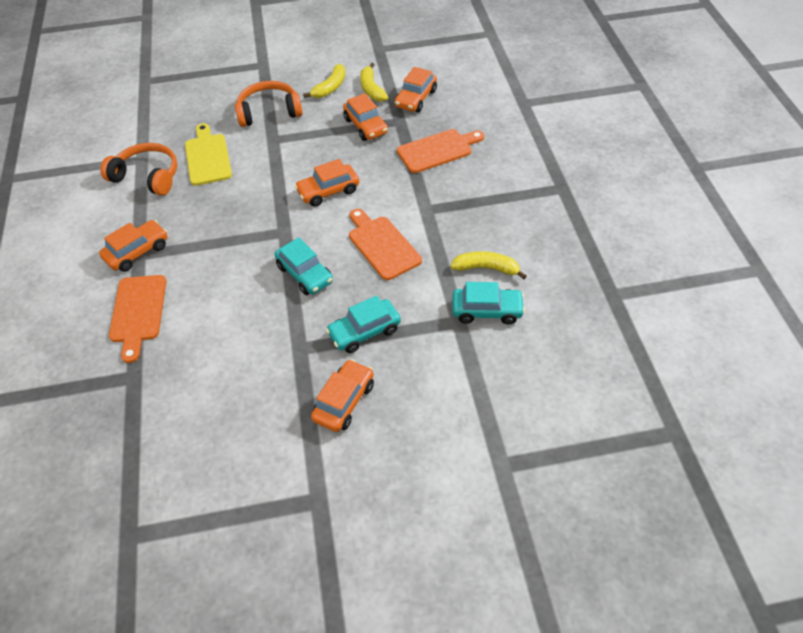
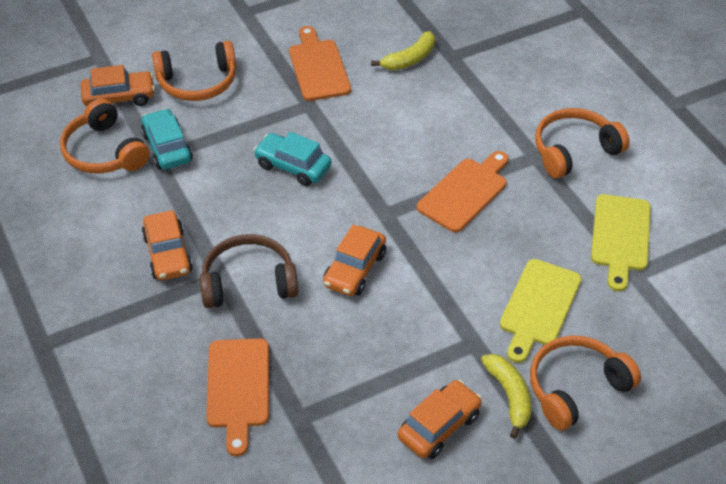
brown headphones: none = 0 -> [200,234,298,308] = 1
orange car: [99,220,168,272] [295,159,359,207] [311,359,374,432] [343,93,388,141] [395,67,437,112] = 5 -> [81,65,155,106] [142,210,193,280] [323,225,386,296] [398,380,482,459] = 4
orange headphones: [100,143,177,196] [235,81,302,127] = 2 -> [60,98,150,174] [152,41,236,101] [530,336,641,431] [535,108,630,178] = 4
turquoise car: [275,238,333,295] [326,295,401,353] [452,282,525,325] = 3 -> [141,108,193,170] [254,132,332,186] = 2
yellow banana: [303,64,346,98] [360,63,388,102] [450,251,527,279] = 3 -> [371,31,435,70] [481,354,532,439] = 2
yellow cutting board: [185,123,232,186] = 1 -> [500,259,581,363] [591,194,651,291] = 2

